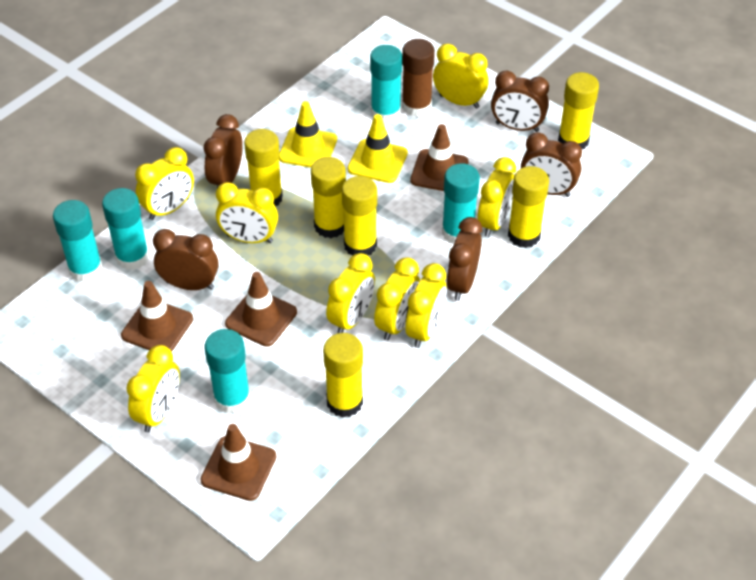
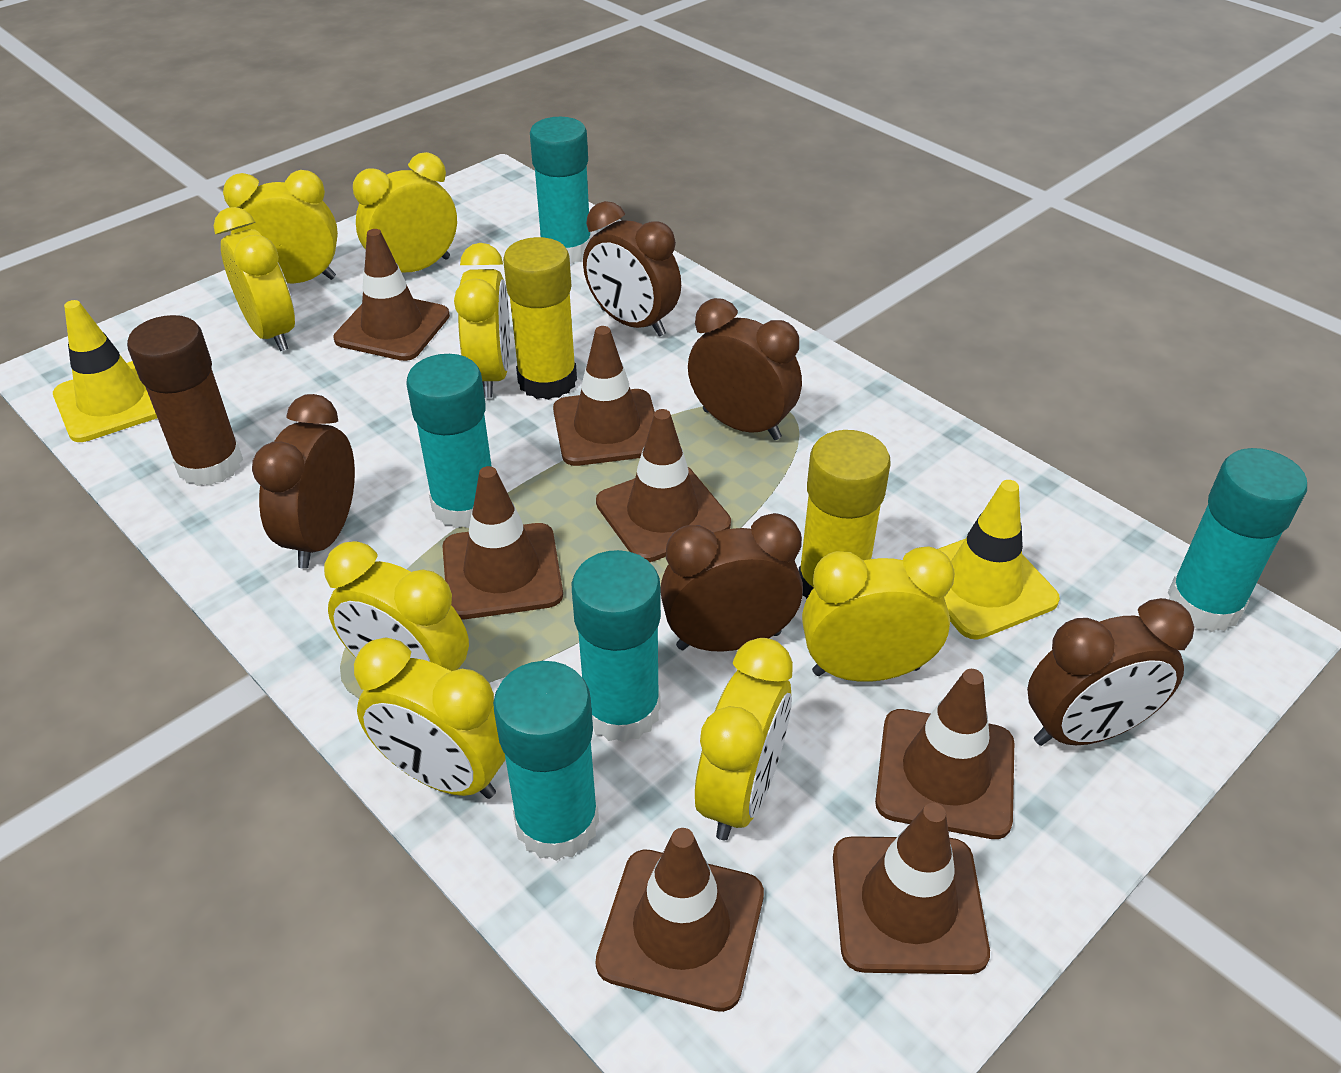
brown traffic cone: [121,281,193,352] [200,424,276,501] [225,272,297,347] [410,124,469,191] = 4 -> [333,229,450,361] [442,466,563,619] [553,326,655,466] [595,828,764,1012] [596,409,731,562] [833,803,990,974] [875,669,1014,839] = 7
yellow glue stick: [244,129,283,207] [311,157,346,238] [323,333,363,418] [342,176,377,256] [508,166,549,248] [558,72,599,149] = 6 -> [503,237,577,400] [798,430,891,599] = 2

